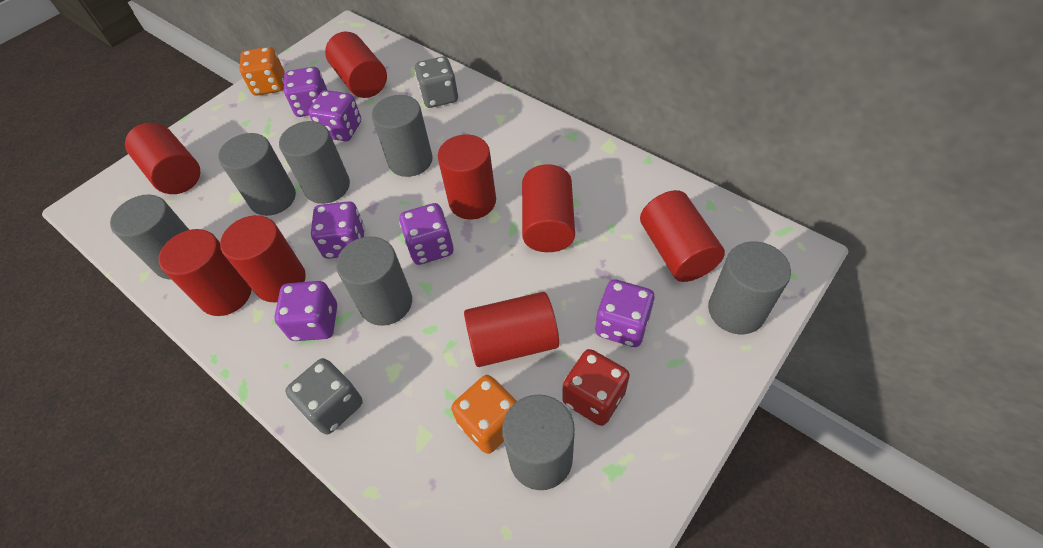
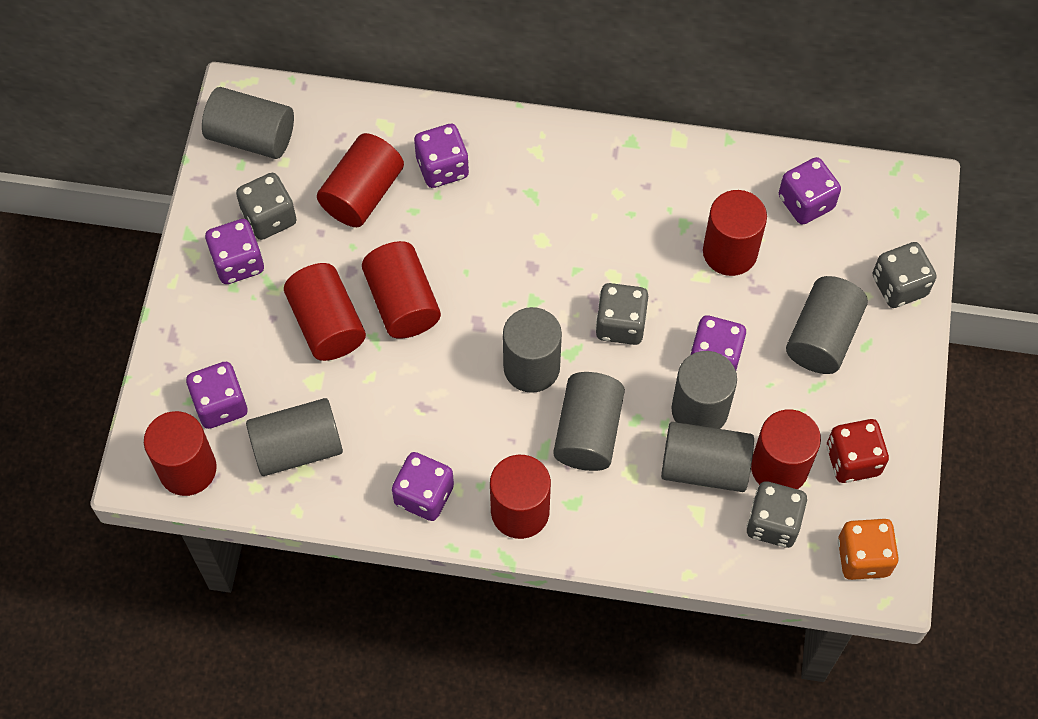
grey dice: [285,358,363,435] [415,56,458,108] = 2 -> [236,173,297,240] [595,283,648,345] [746,481,807,548] [872,242,937,308] = 4
orange dice: [239,47,285,96] [451,375,517,454] = 2 -> [838,519,899,580] = 1
red cylinder: [125,123,200,194] [159,229,252,316] [220,215,306,302] [325,32,387,98] [438,135,496,220] [464,292,559,367] [522,164,575,252] [640,190,725,282] = 8 -> [144,411,217,496] [284,263,366,361] [317,133,404,227] [362,241,441,339] [490,455,551,539] [703,190,767,276] [751,409,821,489] = 7

